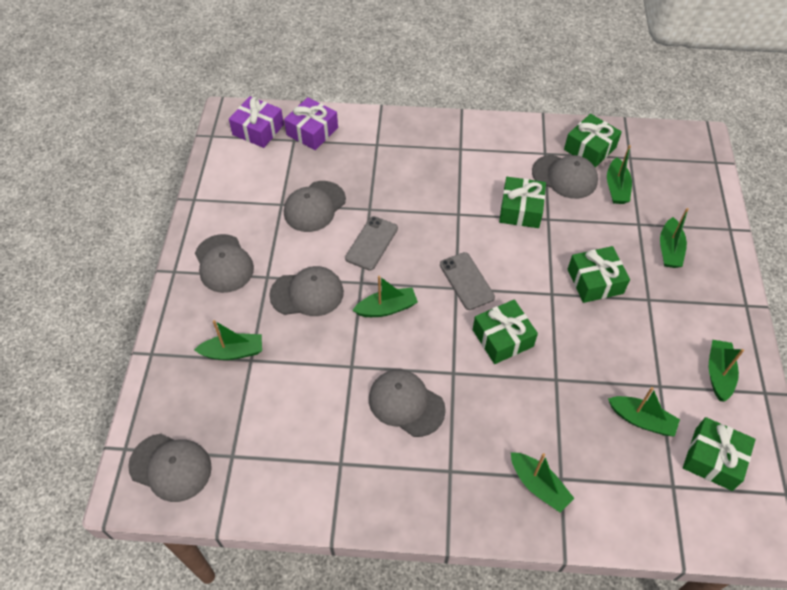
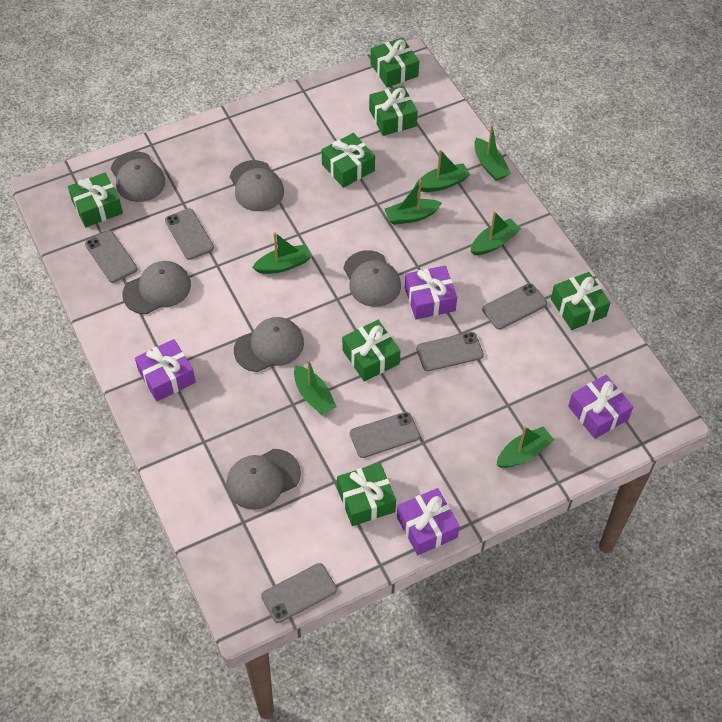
green gift: [473,299,538,364] [499,177,546,228] [564,114,622,168] [568,246,630,303] [683,417,756,491] = 5 -> [68,173,123,227] [322,133,375,188] [337,463,396,526] [342,320,401,381] [369,85,418,136] [370,37,419,87] [551,272,611,330] = 7
grey phone: [345,216,398,271] [440,252,495,310] = 2 -> [85,231,137,283] [165,208,214,260] [261,563,337,623] [350,412,420,458] [416,332,484,371] [482,283,547,330] = 6
purple gift: [229,96,284,148] [284,97,338,150] = 2 -> [135,339,196,401] [397,488,460,555] [405,266,457,319] [568,375,633,439] = 4

